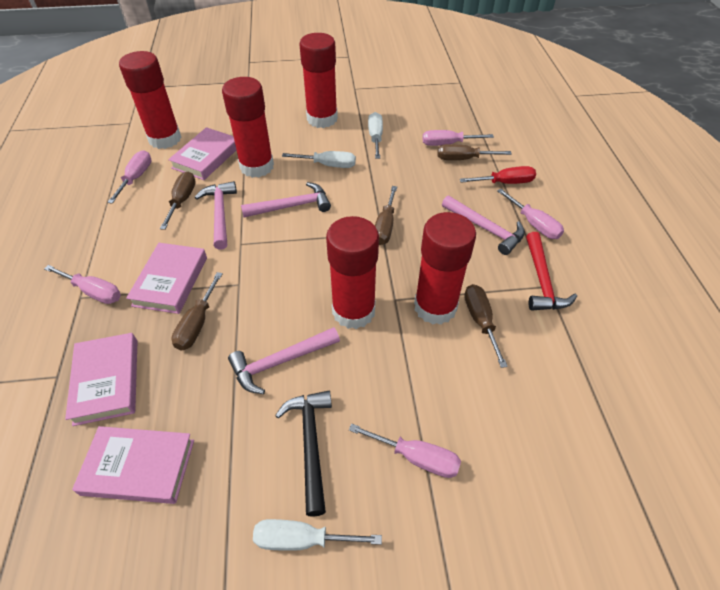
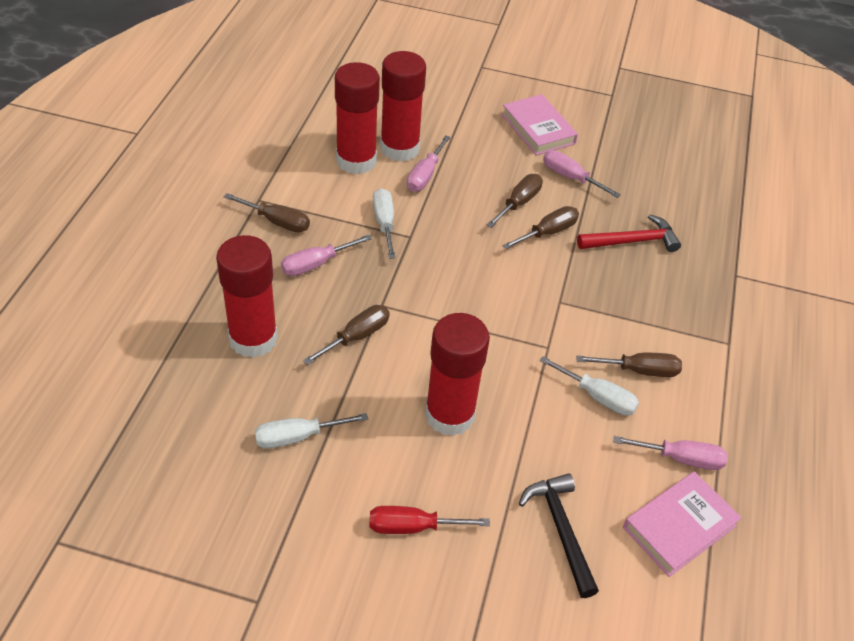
pink book: [65,333,138,426] [72,426,194,504] [126,243,207,314] [168,127,236,180] = 4 -> [502,94,578,155] [623,471,742,577] = 2
pink hammer: [195,181,237,250] [228,327,340,394] [241,182,331,218] [442,195,525,255] = 4 -> none = 0
pink screwdriver: [44,265,121,304] [107,150,151,204] [349,424,461,478] [422,130,494,146] [497,189,564,239] = 5 -> [281,235,372,276] [407,135,451,192] [543,150,621,198] [614,436,728,470] = 4
red glue stick: [119,51,181,149] [222,77,274,178] [299,33,338,128] [326,216,379,329] [414,212,476,325] = 5 -> [216,235,278,358] [335,62,380,174] [380,51,426,162] [425,313,490,436] = 4

